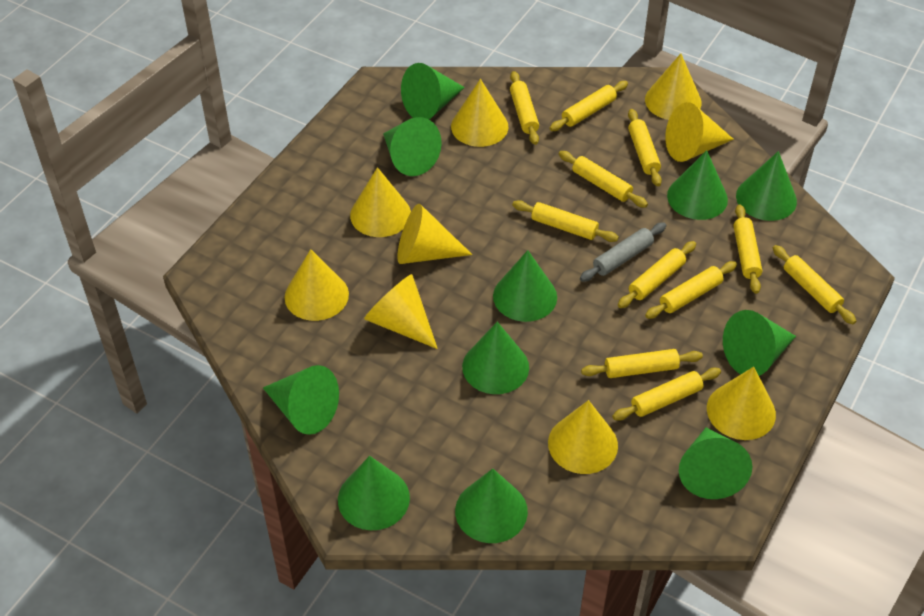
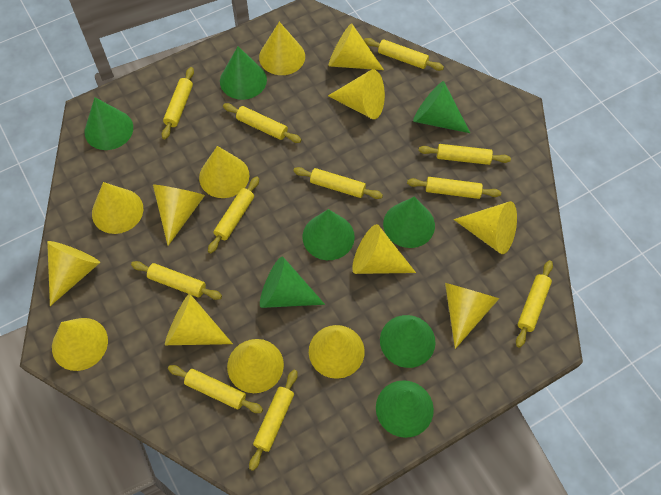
green cone: [263,365,339,435] [338,456,410,530] [383,117,442,176] [401,63,465,119] [455,469,528,543] [462,322,529,394] [493,250,557,322] [667,150,728,220] [679,427,752,499] [723,310,796,376] [736,151,797,221] = 11 -> [84,97,133,150] [220,46,267,100] [260,256,325,308] [302,209,355,260] [376,380,434,438] [380,315,436,368] [383,196,435,248] [413,81,470,133] = 8
grey rolling pin: [580,223,666,282] = 1 -> none = 0
yellow cone: [285,249,349,321] [350,167,411,237] [364,274,438,349] [397,204,472,264] [451,79,508,147] [548,400,618,474] [645,54,702,120] [665,102,734,162] [707,367,776,440] = 9 -> [47,241,100,306] [52,318,108,371] [92,182,143,234] [153,185,205,246] [165,293,233,345] [199,146,249,198] [227,339,284,393] [259,22,305,75] [309,325,365,379] [328,69,385,119] [329,23,384,70] [352,224,416,274] [445,283,499,349] [454,201,517,254] = 14

